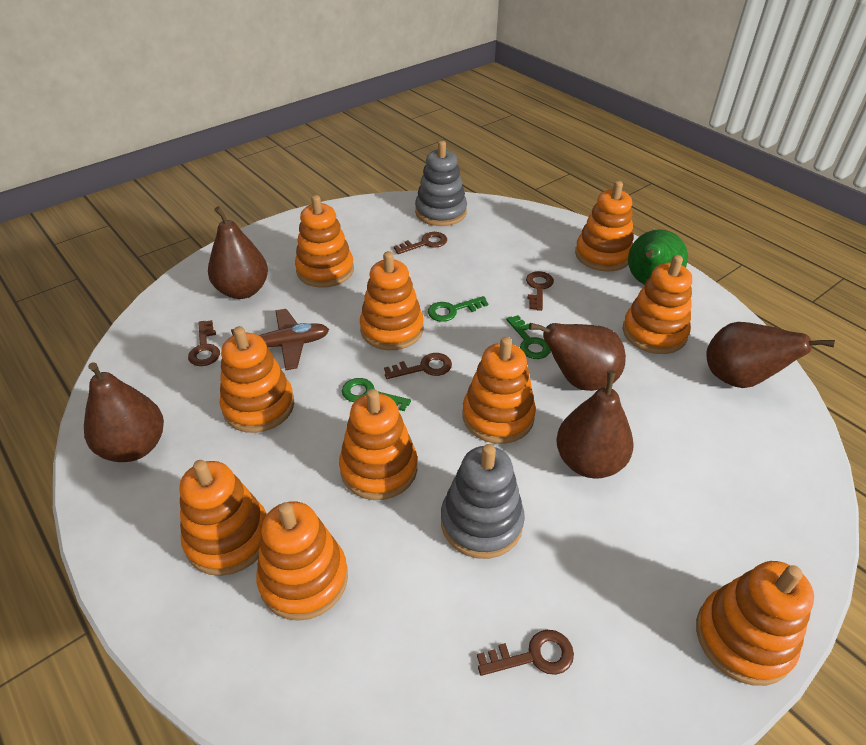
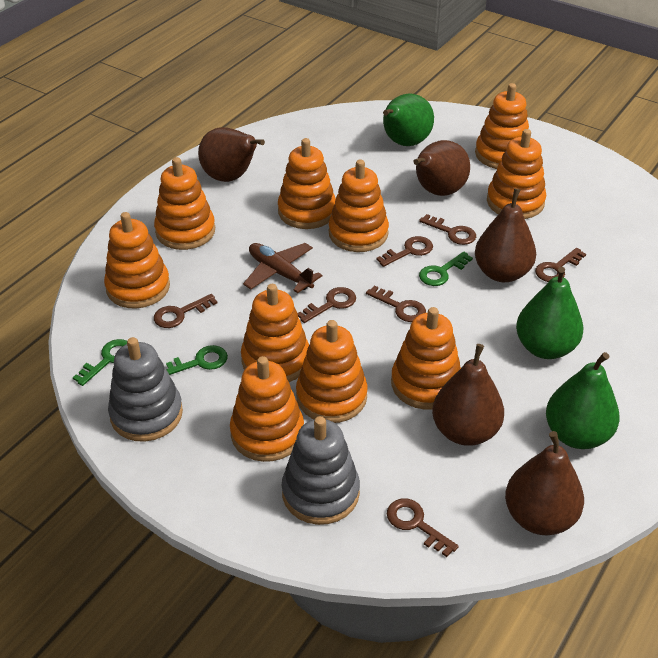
brown key: [188,320,220,366] [384,353,452,379] [394,232,447,254] [477,630,574,676] [526,271,554,311] = 5 -> [154,294,217,328] [298,287,356,323] [366,285,426,322] [376,236,433,267] [387,498,459,557] [419,214,476,245] [535,248,586,282] = 7
green pear: [628,229,688,285] = 1 -> [383,93,434,146] [516,267,583,359] [546,352,620,449] = 3

